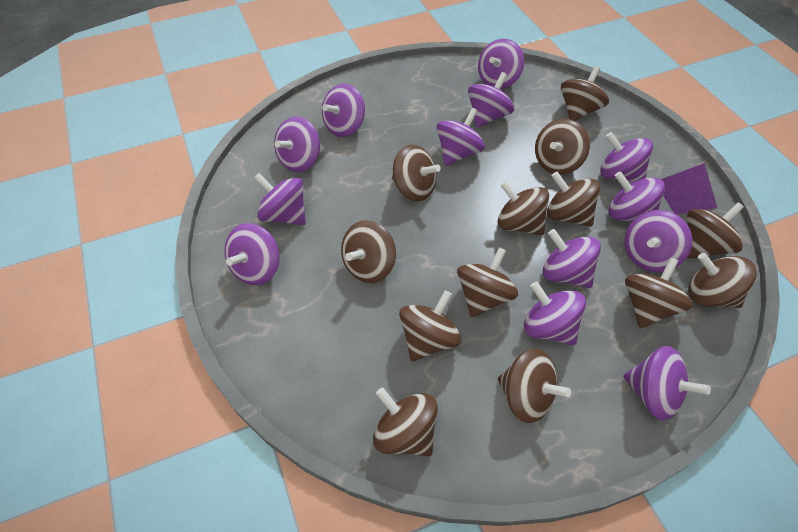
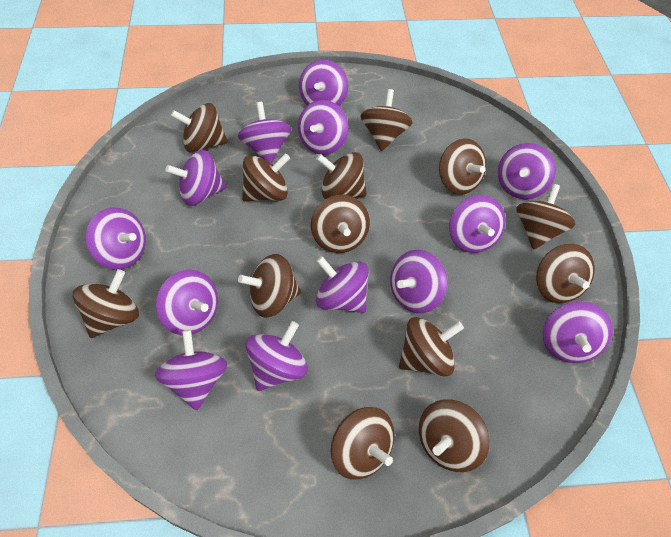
purple pyramid: [660,163,717,214] = 1 -> none = 0

